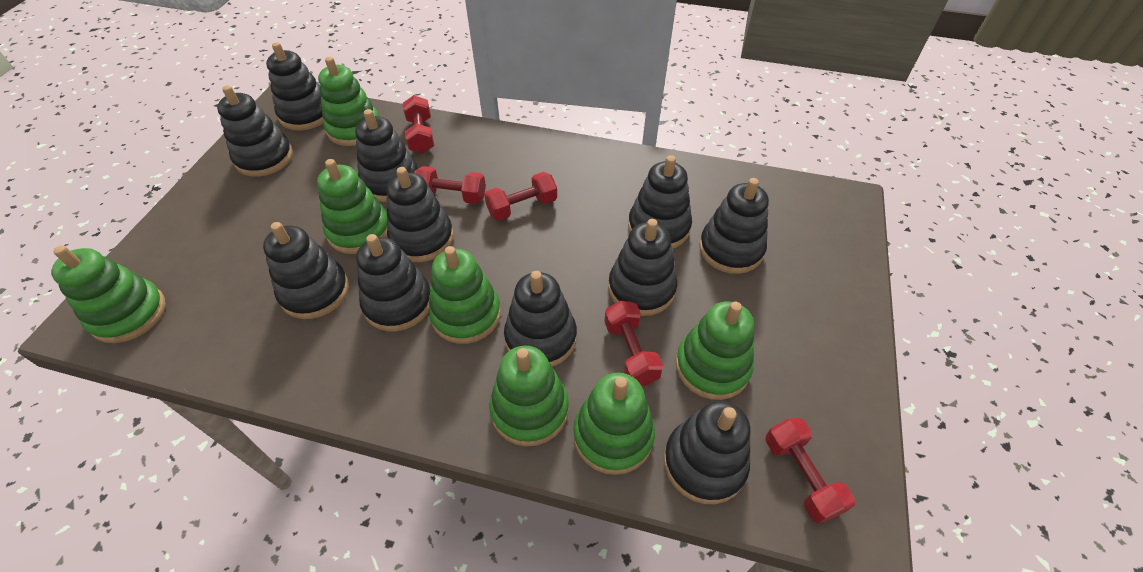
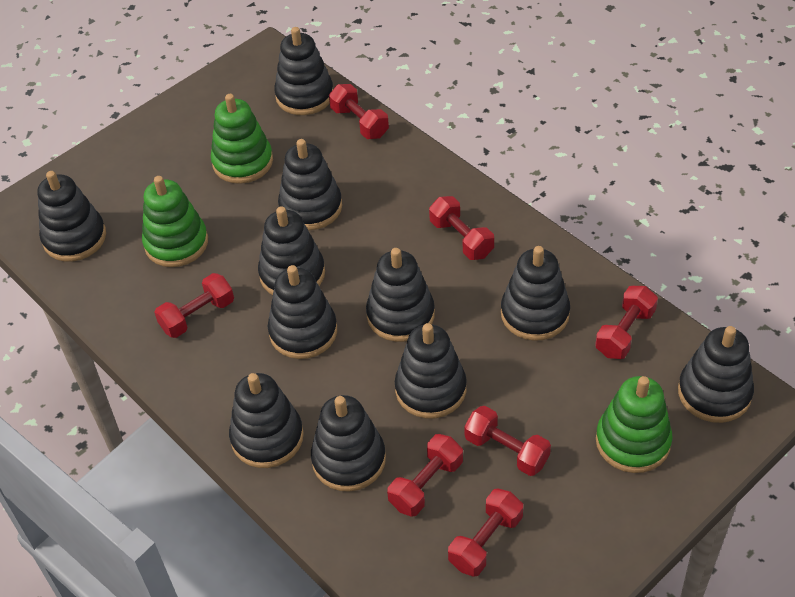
green stacking toy: [51,246,166,343] [317,159,388,254] [318,57,379,146] [429,246,501,344] [489,346,569,446] [573,373,655,475] [676,302,754,400] = 7 -> [142,176,208,267] [211,94,273,184] [596,376,673,473] = 3
red dumbbell: [403,95,434,153] [414,166,486,204] [484,172,557,221] [604,301,663,386] [765,417,855,523] = 5 -> [154,273,234,338] [329,84,389,139] [387,434,463,517] [429,196,494,260] [448,488,523,577] [464,406,551,476] [595,286,658,359] = 7

